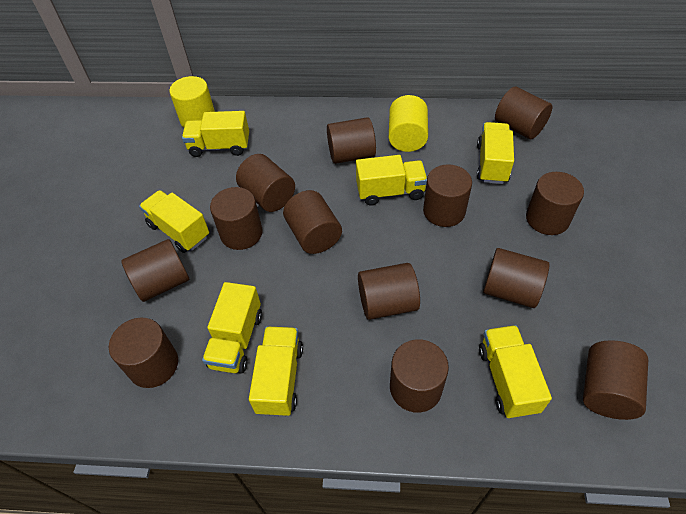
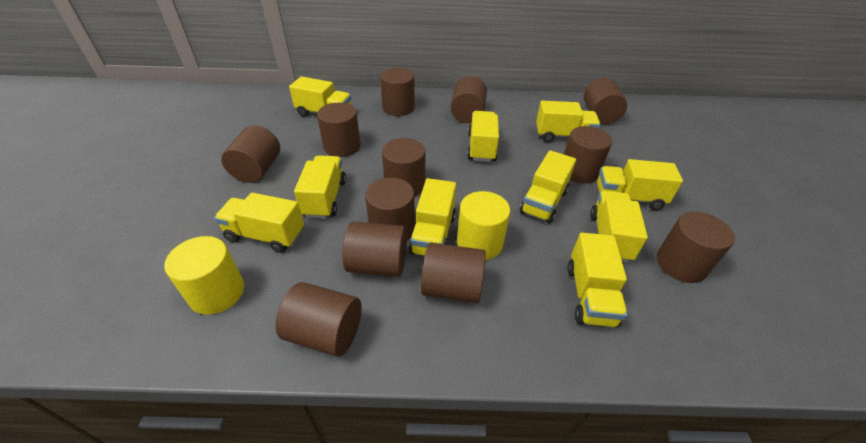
brown cylinder: [109,318,178,388] [121,239,189,302] [210,187,263,250] [236,154,295,212] [283,190,342,254] [327,117,376,164] [358,263,420,320] [390,339,449,413] [423,164,472,227] [483,248,549,308] [495,87,552,139] [526,172,584,235] [583,340,648,420] = 13 -> [221,125,280,183] [276,282,362,357] [317,103,361,157] [342,221,407,277] [365,178,415,240] [380,68,415,116] [382,138,426,197] [421,243,486,303] [451,76,487,123] [564,126,612,183] [584,77,627,125] [657,211,735,283] = 12
yellow truck: [139,190,209,253] [182,111,249,157] [202,282,262,374] [249,327,303,417] [356,155,427,206] [477,122,514,184] [479,325,552,419] = 7 -> [214,193,304,253] [289,76,351,117] [294,155,346,219] [409,178,456,256] [467,111,499,162] [520,150,576,224] [536,101,601,142] [567,233,628,328] [590,190,648,262] [597,159,683,210] = 10

